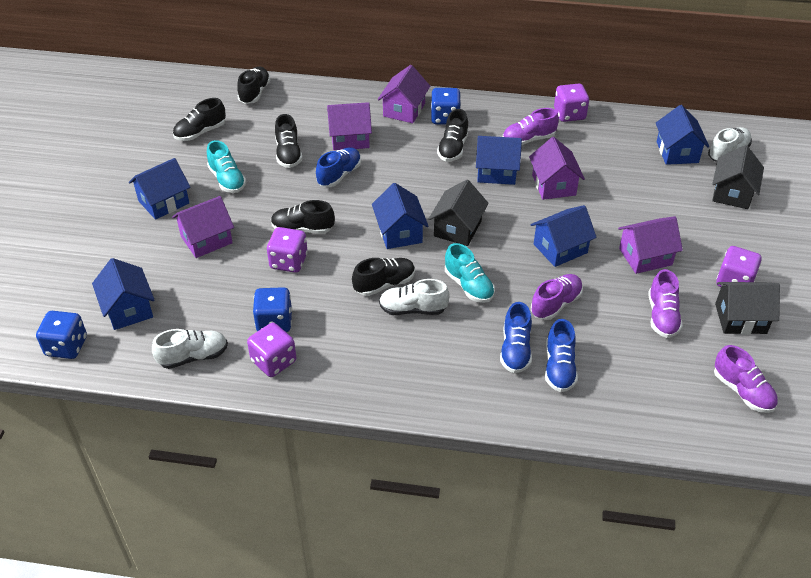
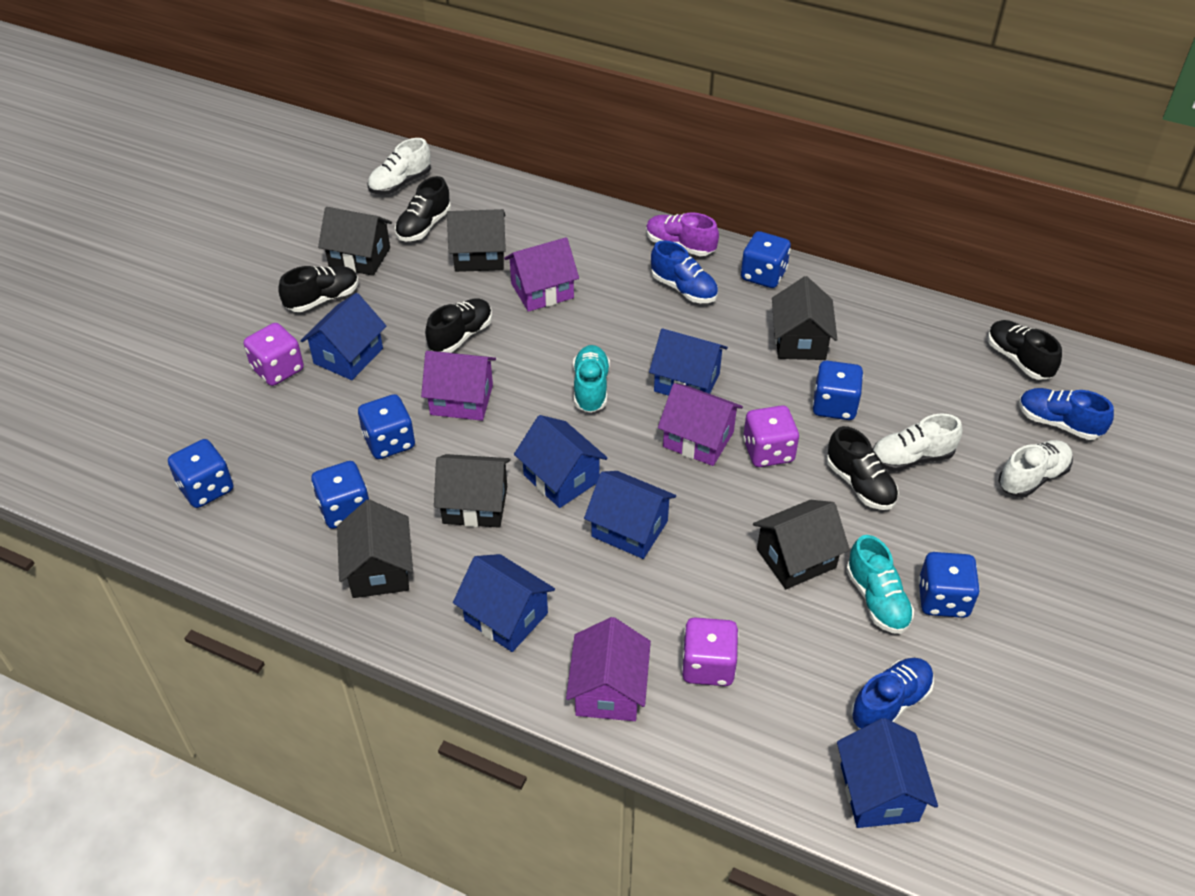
black house: [429,180,489,246] [712,145,764,209] [715,282,780,335] = 3 -> [318,207,392,276] [337,499,413,598] [434,454,511,528] [447,209,506,272] [753,500,850,589] [772,276,838,360] = 6
black shoe: [173,98,226,141] [237,66,271,104] [271,200,335,234] [275,114,303,168] [352,258,415,296] [437,109,469,162] = 6 -> [278,266,358,312] [395,176,451,241] [425,298,492,353] [827,426,899,510] [988,320,1062,380] = 5
blue dice: [36,311,87,359] [253,287,292,332] [431,88,461,125] = 3 -> [168,439,233,508] [311,461,369,529] [358,394,415,459] [741,231,791,288] [812,361,863,420] [918,552,980,618] = 6
purple dice: [247,323,296,377] [267,227,308,273] [554,84,589,122] [716,246,762,287] = 4 -> [244,323,304,386] [682,617,739,686] [743,405,799,467] = 3
purple house: [172,196,234,258] [327,102,372,151] [378,65,430,123] [529,137,585,200] [618,216,683,274] = 5 -> [421,351,496,421] [504,237,579,312] [566,617,651,721] [658,383,743,466] = 4
purple shoe: [503,108,559,145] [531,274,583,320] [648,269,683,338] [714,345,778,413] = 4 -> [646,212,719,256] = 1

